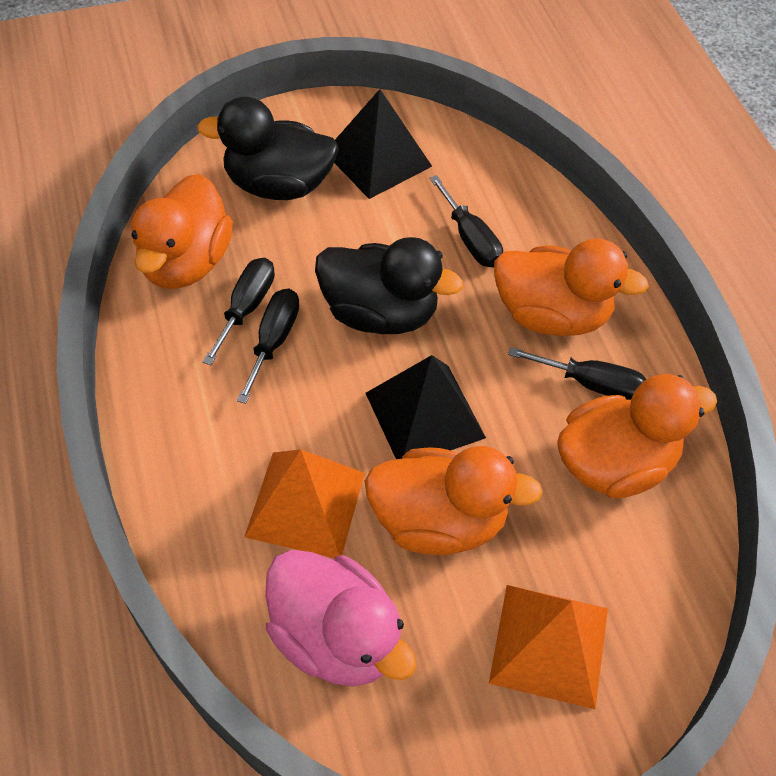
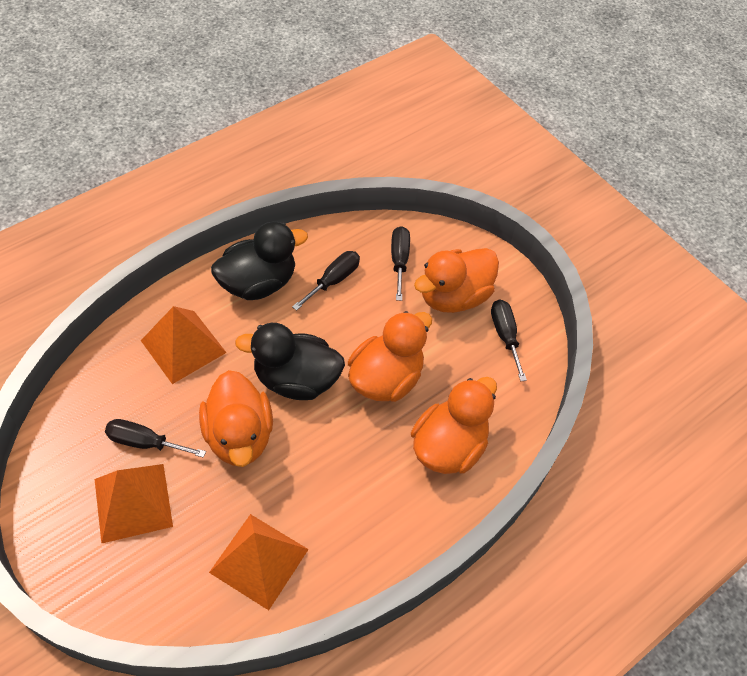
black pyramid: [334,89,432,199] [365,355,486,459] = 2 -> none = 0
orange pyramid: [244,449,365,558] [489,585,608,709] = 2 -> [95,464,173,544] [141,306,226,384] [209,514,309,610] = 3
pink duck: [265,550,417,687] = 1 -> none = 0

